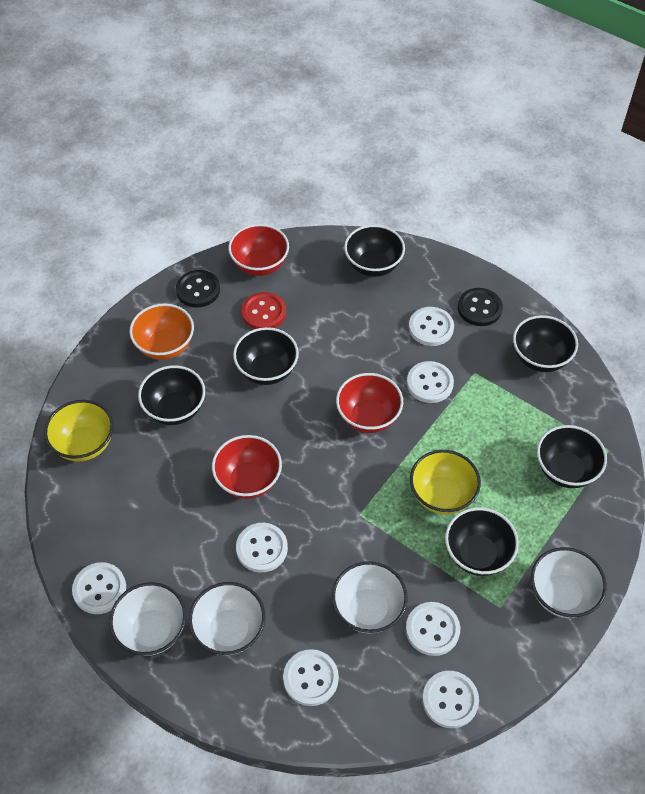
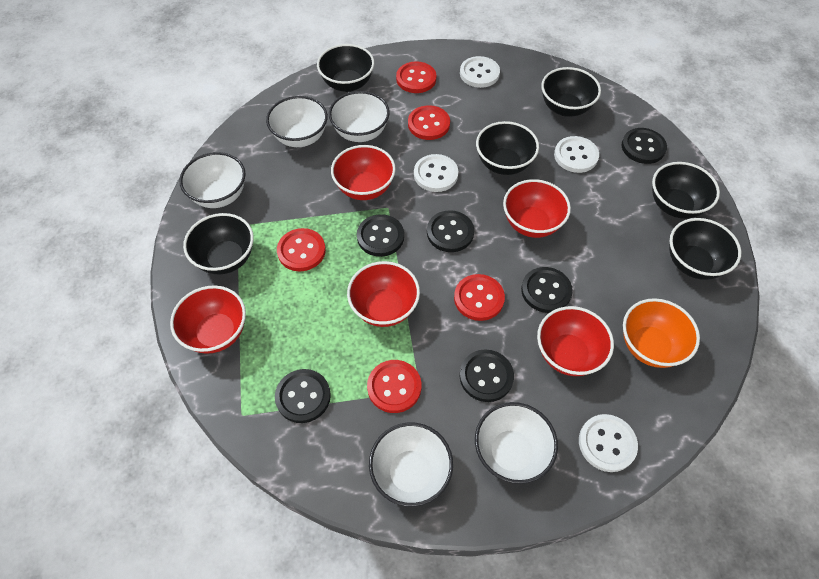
black button: [176,270,220,308] [458,288,503,326] = 2 -> [275,369,331,423] [357,214,404,257] [427,210,474,252] [460,349,514,402] [521,267,573,313] [621,128,667,164] = 6
red bowl: [212,435,282,499] [228,224,289,276] [336,373,403,433] = 3 -> [170,285,246,354] [331,145,396,200] [347,261,420,327] [503,179,571,238] [537,306,614,376] = 5
red button: [241,292,286,329] = 1 -> [277,228,326,271] [367,360,421,413] [396,61,436,93] [408,105,450,140] [454,274,505,321] = 5
white bowl: [109,582,186,656] [189,582,265,655] [332,561,408,634] [531,547,606,618] = 4 -> [179,152,246,208] [266,96,328,147] [329,91,390,142] [369,423,453,507] [475,402,558,484] = 5
white button: [72,562,126,614] [236,523,288,573] [283,649,339,706] [406,602,460,656] [407,361,454,403] [409,307,454,346] [422,671,479,728] = 7 -> [414,154,459,192] [460,56,500,88] [554,136,599,173] [579,414,638,472] = 4
yellow bowl: [44,400,113,462] [410,450,481,514] = 2 -> none = 0

